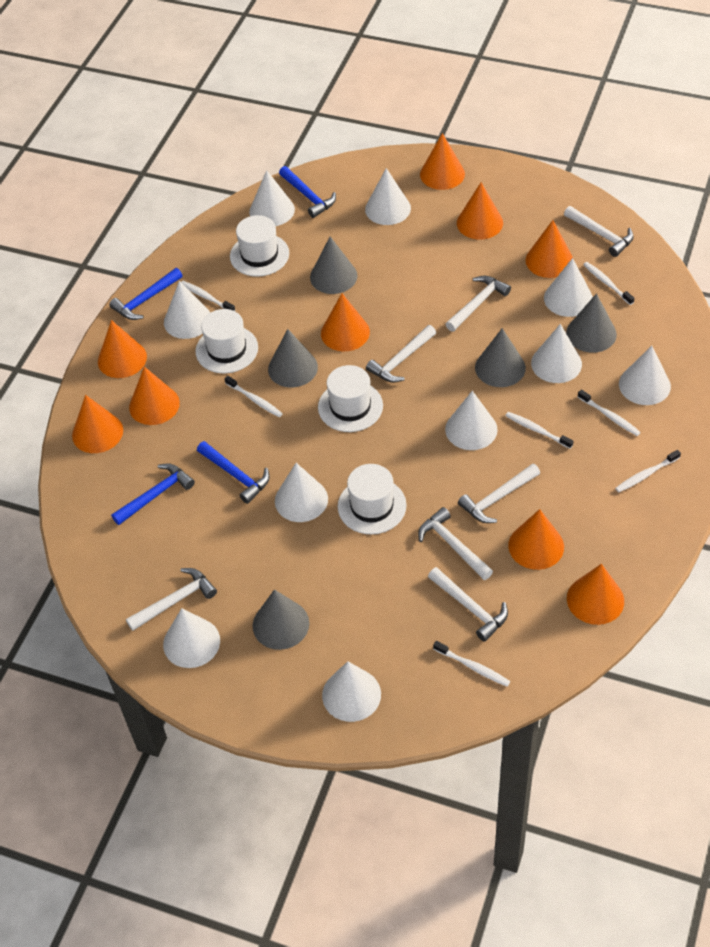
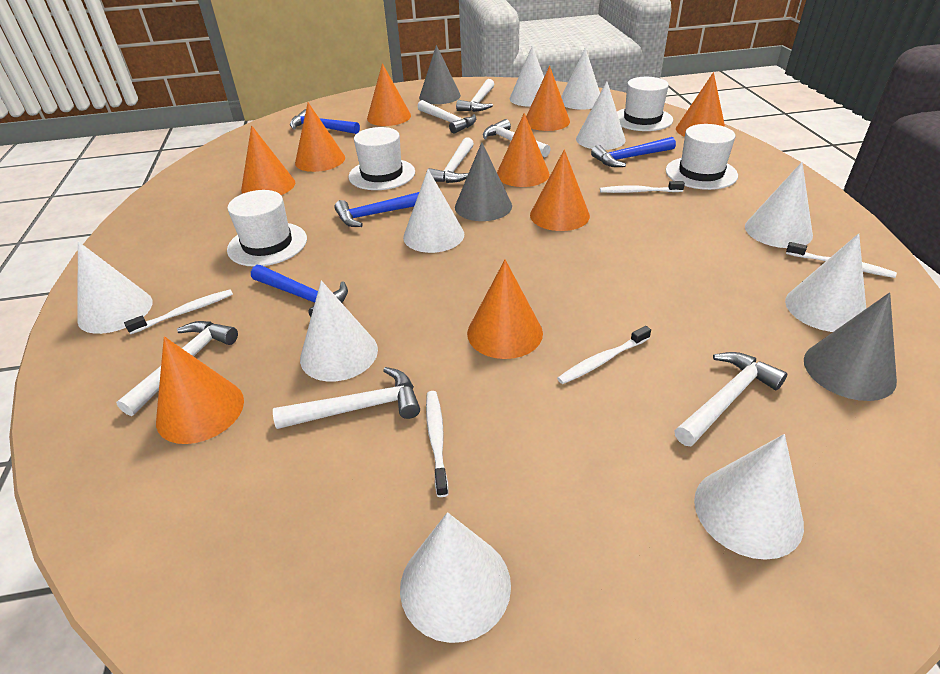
grey cone: [252,589,309,650] [268,329,318,388] [310,236,357,294] [475,328,526,387] [566,293,617,353] = 5 -> [419,45,461,104] [455,142,512,221] [804,292,897,401] = 3
white toothbrush: [181,281,235,311] [225,376,283,417] [433,641,510,687] [505,412,574,449] [578,390,641,436] [583,262,634,305] [615,450,681,492] = 7 -> [124,289,233,334] [426,391,448,497] [557,326,651,384] [600,181,685,193] [786,242,897,278] = 5

